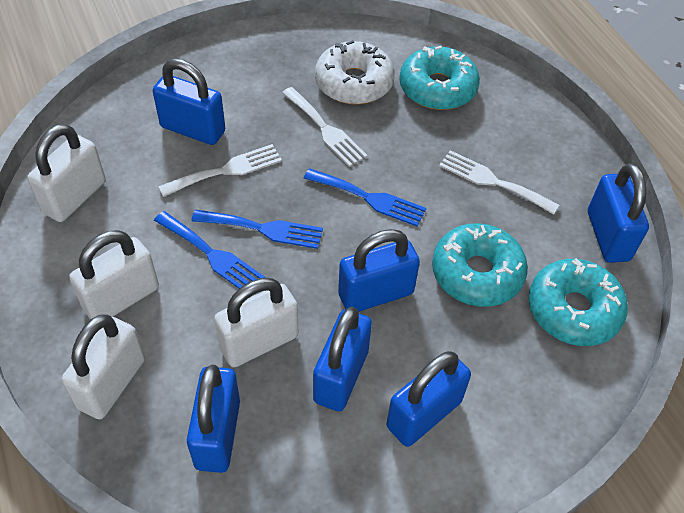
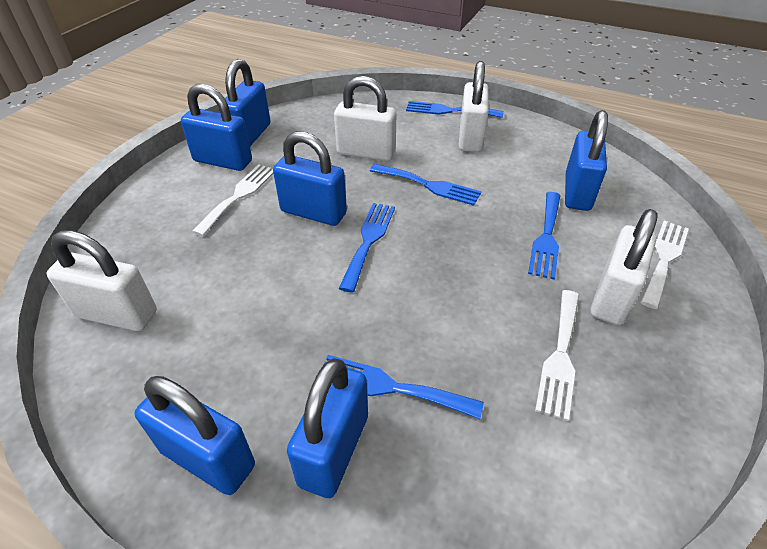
blue fork: [154,211,265,289] [191,210,323,249] [304,168,426,227] = 3 -> [323,355,484,419] [339,203,395,293] [370,164,481,206] [406,101,503,118] [528,192,561,280] = 5
turquoise donut: [399,46,480,110] [432,223,528,307] [528,258,628,346] = 3 -> none = 0
white donut: [315,40,395,105] = 1 -> none = 0

